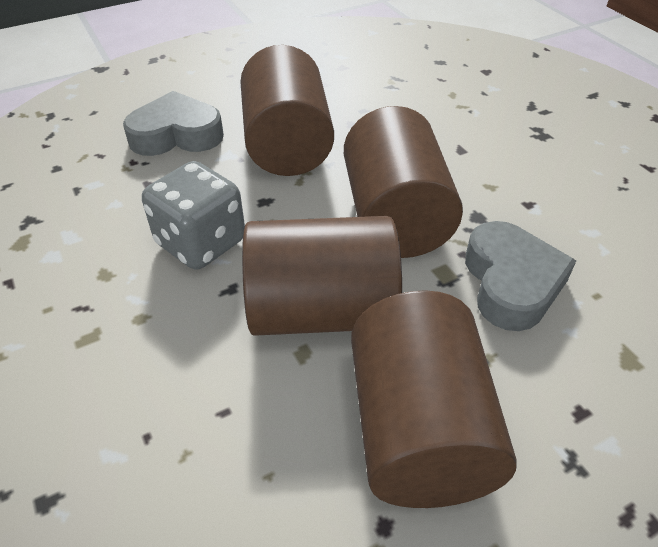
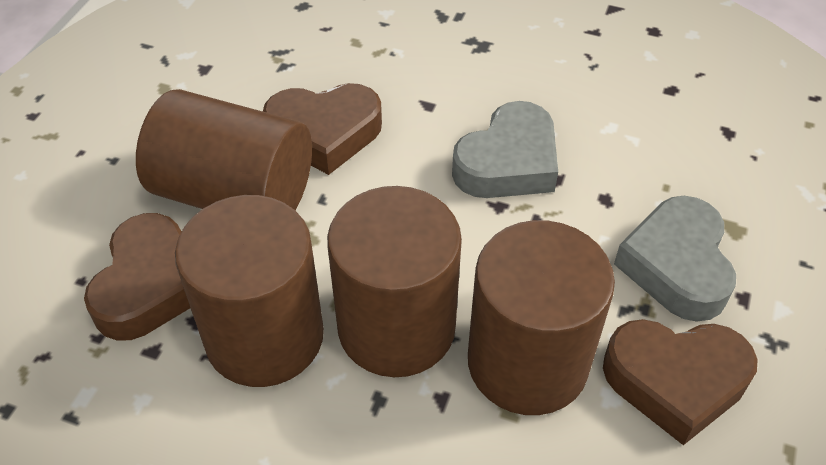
brown heart: none = 0 -> [84,213,190,341] [263,83,382,175] [603,319,758,445] = 3
grey dice: [142,161,245,269] = 1 -> none = 0

